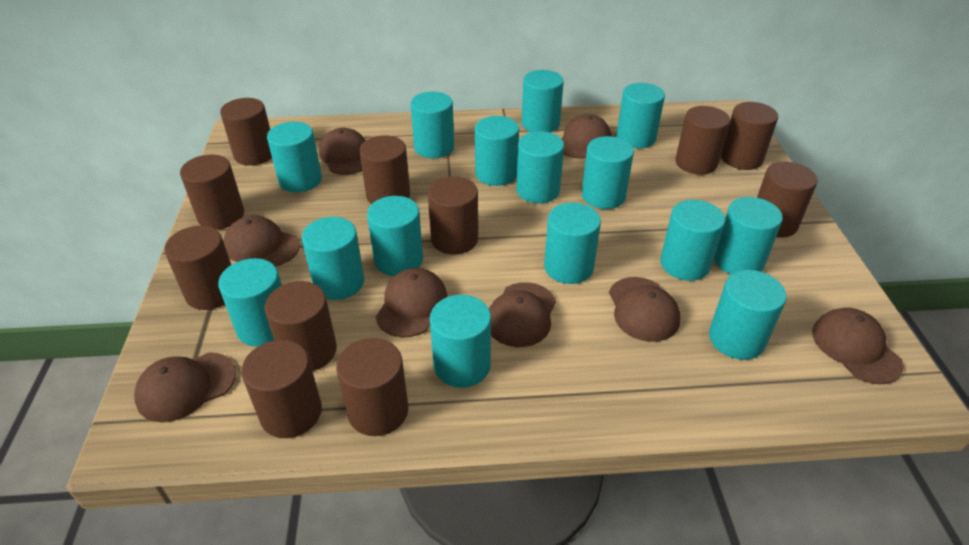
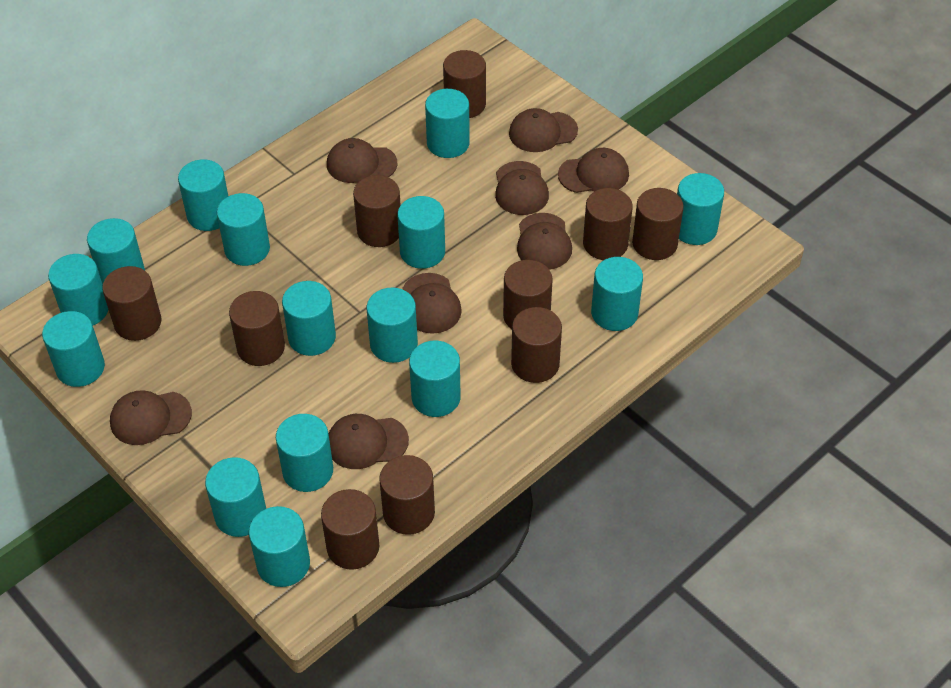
brown cylinder: [164,226,231,310] [180,154,244,230] [220,98,272,165] [241,340,322,438] [265,281,337,371] [336,338,408,436] [359,136,410,204] [428,176,478,255] [675,106,730,175] [721,102,778,170] [757,161,818,238] = 11 -> [102,266,161,341] [229,291,285,366] [321,489,379,570] [353,175,401,247] [379,455,435,535] [443,50,486,118] [503,260,553,329] [511,307,562,383] [583,188,633,260] [632,188,684,260] = 10

